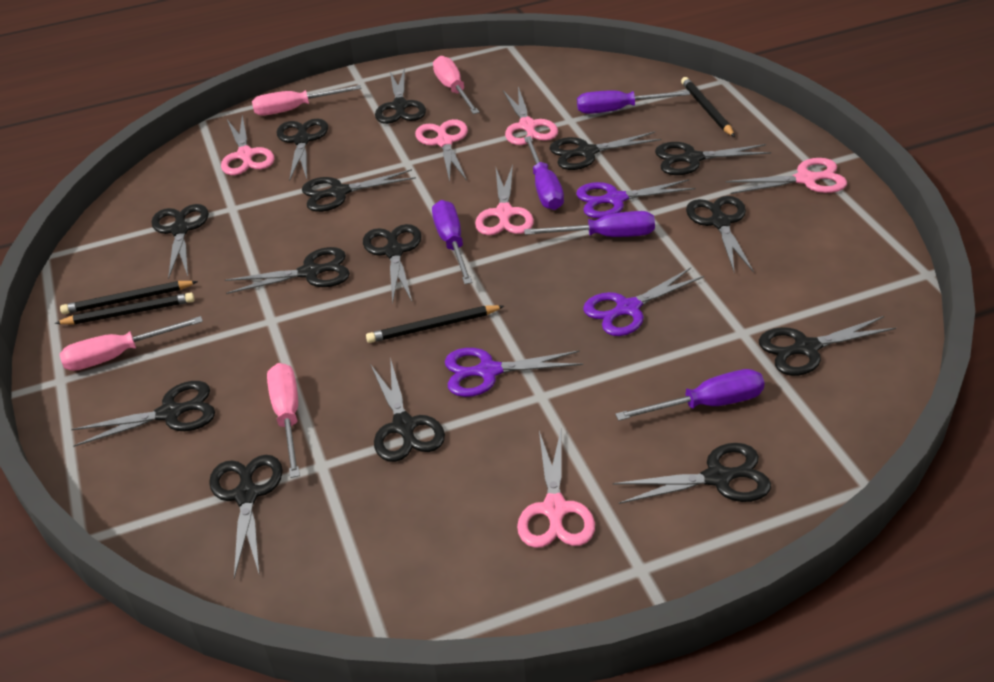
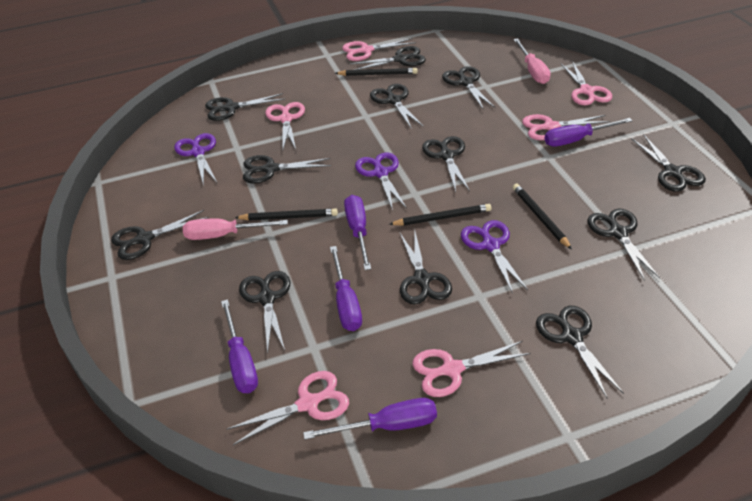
black scissors: [71,381,215,447] [151,204,209,279] [209,455,283,579] [225,247,350,294] [276,119,328,181] [302,169,416,212] [363,224,422,304] [370,357,445,462] [375,68,426,124] [549,131,661,170] [613,443,771,504] [655,142,771,175] [686,196,754,273] [759,316,896,376] = 14 -> [111,210,209,260] [205,93,285,121] [239,271,290,354] [243,155,331,184] [350,46,426,70] [370,84,423,129] [400,232,452,304] [422,136,470,192] [442,66,495,110] [536,306,624,399] [587,208,660,281] [631,135,706,192] = 12
pink screwdriver: [59,316,203,371] [252,85,361,116] [267,363,300,478] [433,56,479,114] = 4 -> [183,219,288,240] [513,38,551,84] = 2

